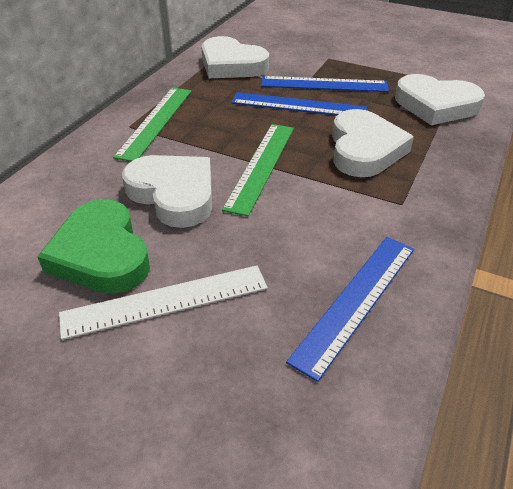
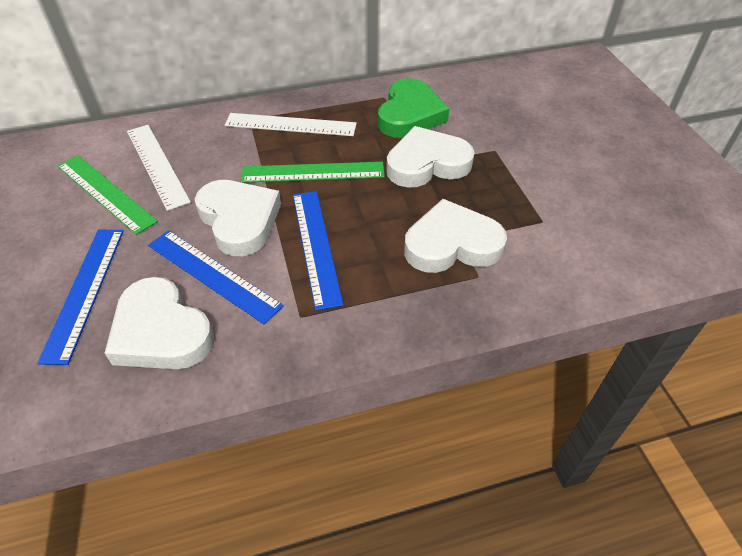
white ruler: [59,265,268,340] = 1 -> [127,125,191,211] [225,113,357,136] = 2

